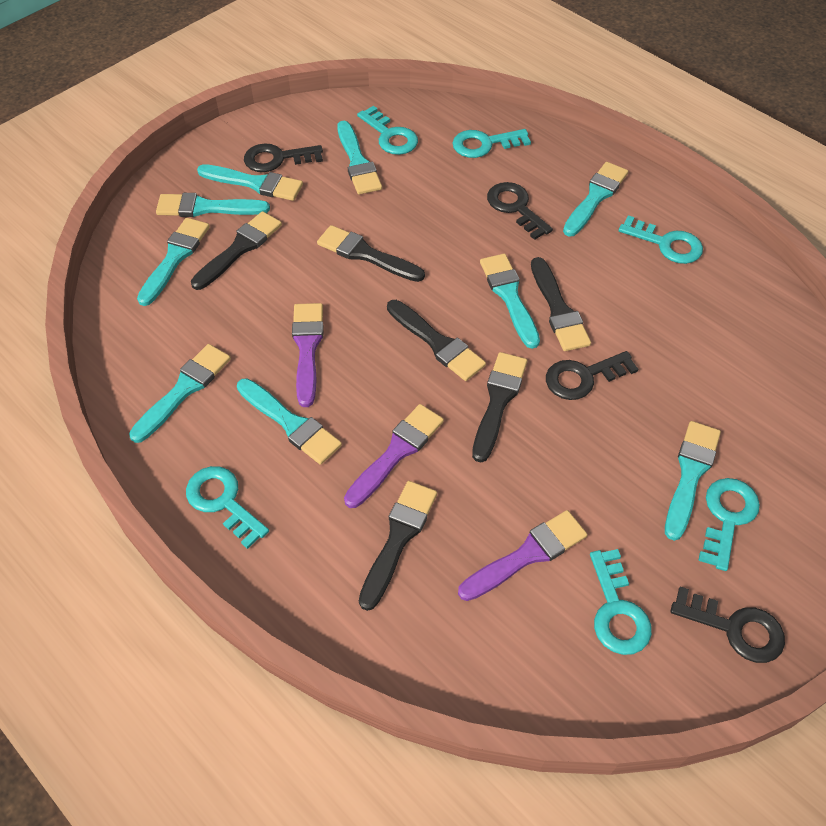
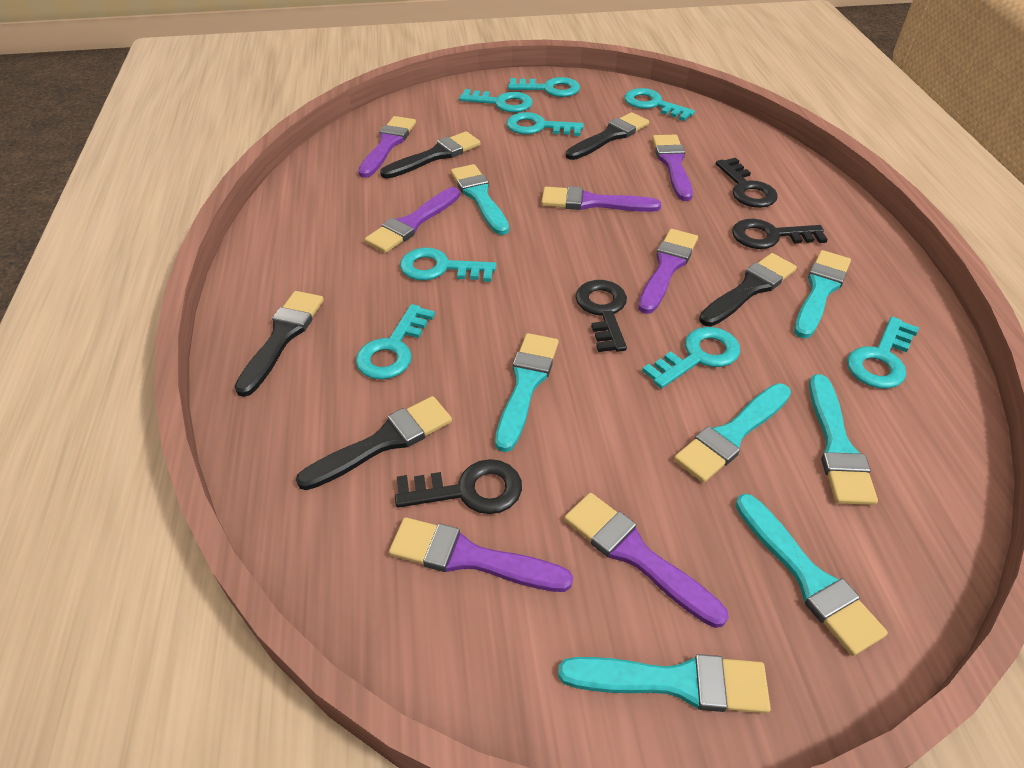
black brush: [191,211,282,290] [317,225,425,282] [359,481,437,611] [387,300,486,381] [472,352,527,463] [531,257,591,351] = 6 -> [234,291,324,397] [296,396,452,490] [380,131,481,179] [566,112,649,160] [699,253,797,327] = 5
purple brush: [292,303,324,407] [344,404,444,508] [458,510,587,601] = 3 -> [358,116,416,178] [365,187,460,253] [389,517,573,592] [541,186,661,212] [564,493,729,628] [638,229,698,314] [652,135,693,201] = 7
turquoise brush: [129,344,231,443] [137,218,210,306] [156,193,270,217] [197,164,303,201] [237,378,342,465] [337,121,382,194] [480,254,540,349] [563,162,628,237] [665,421,721,541] = 9 -> [451,164,509,235] [495,333,559,452] [558,654,771,713] [674,383,791,483] [735,494,888,656] [794,250,851,338] [809,374,878,505] = 7
turquoise key: [186,466,269,549] [357,106,418,155] [453,129,531,158] [590,549,652,655] [619,215,703,264] [698,478,760,571] = 6 -> [356,304,435,380] [400,248,496,282] [459,89,533,113] [507,112,584,136] [508,77,580,97] [624,88,695,121] [642,327,740,388] [847,317,919,389] = 8

